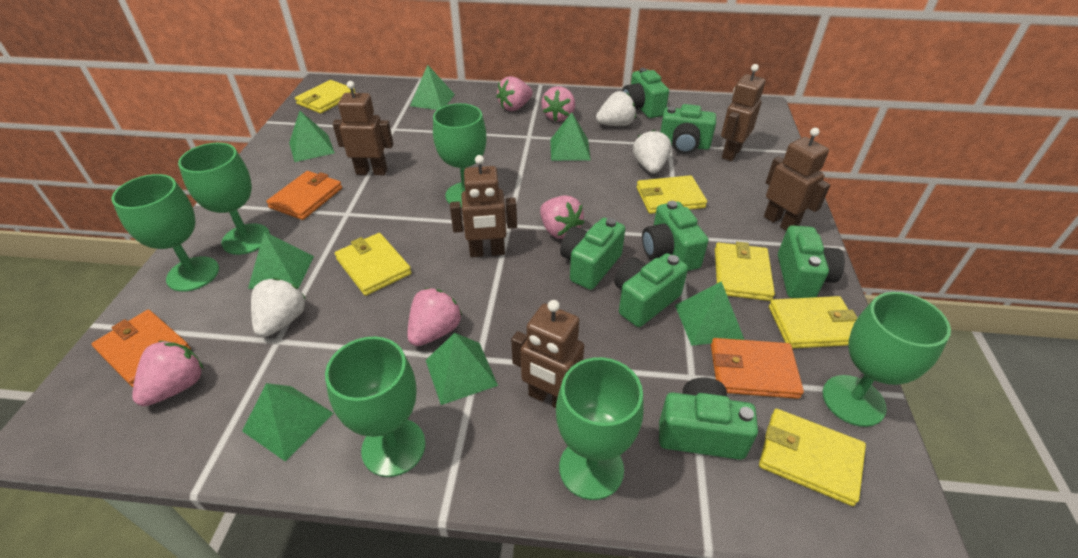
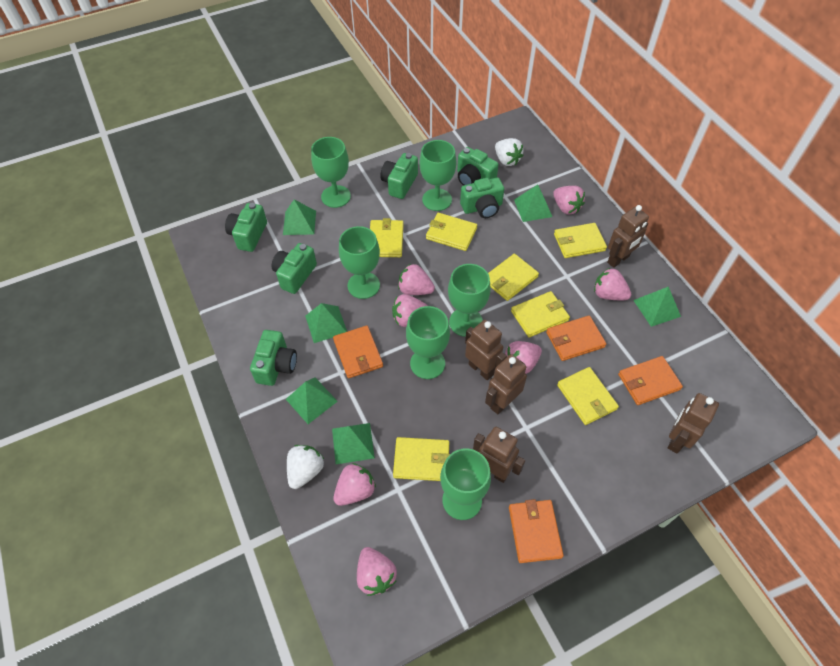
green camera: [560,218,625,290] [614,253,688,327] [622,68,669,118] [642,201,708,271] [659,377,758,460] [660,104,716,154] [778,225,845,298] = 7 -> [225,203,267,252] [250,330,297,386] [272,243,317,294] [380,153,418,199] [457,147,499,185] [460,178,504,218] = 6
green pyramid: [242,383,333,462] [248,232,314,289] [289,111,335,162] [410,65,455,110] [426,333,498,405] [550,112,591,161] [675,281,744,346] = 7 -> [283,200,316,235] [286,378,338,424] [305,303,347,343] [332,423,375,464] [514,185,552,222] [633,287,681,327] = 6
orange wallet: [92,310,191,387] [266,171,342,220] [711,338,804,399] = 3 -> [333,326,383,378] [509,499,564,563] [546,316,606,361] [618,356,683,405] = 4
pink strawberry: [132,341,204,406] [407,288,462,346] [496,76,533,111] [540,195,584,239] [541,86,575,122] = 5 -> [333,463,376,506] [357,547,397,596] [392,294,428,327] [398,264,435,295] [505,341,542,374] [553,186,585,214] [594,268,631,300] = 7
white strawberry: [251,278,306,337] [596,91,636,126] [633,130,671,174] = 3 -> [287,445,324,489] [495,138,524,166] = 2
yellow wallet: [295,80,355,114] [335,233,412,296] [636,175,707,214] [715,242,775,301] [759,409,866,506] [769,296,857,348] = 6 -> [370,218,404,257] [393,437,450,481] [426,213,477,251] [488,254,539,301] [511,291,570,337] [554,223,607,258] [557,367,619,425] = 7

